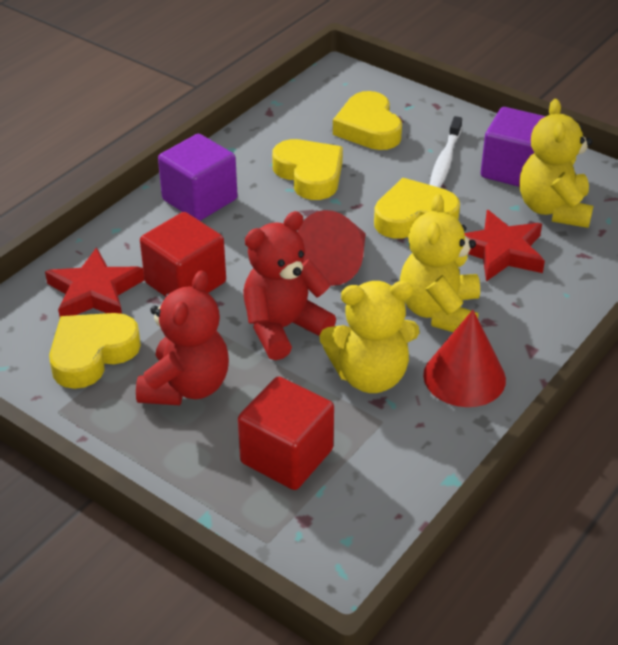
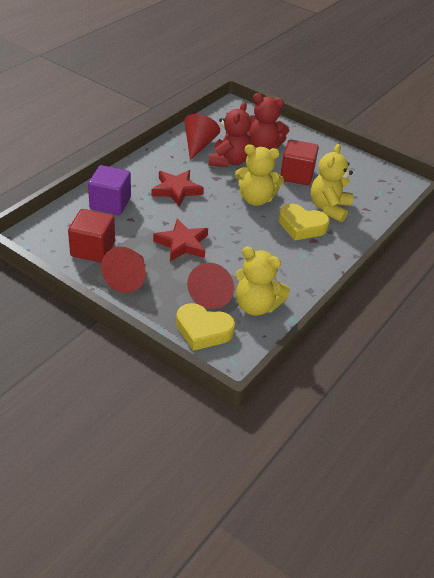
purple cube: [158,134,238,221] [481,107,546,187] = 2 -> [88,165,131,215] = 1
red cone: [297,210,366,286] [423,310,506,407] = 2 -> [101,247,146,293] [184,114,220,160] [187,263,234,309] = 3
white toothbrush: [430,116,462,188] = 1 -> none = 0
yellow heart: [49,313,141,389] [272,139,343,200] [333,91,402,150] [374,178,460,239] = 4 -> [176,303,235,351] [278,204,330,240] = 2

